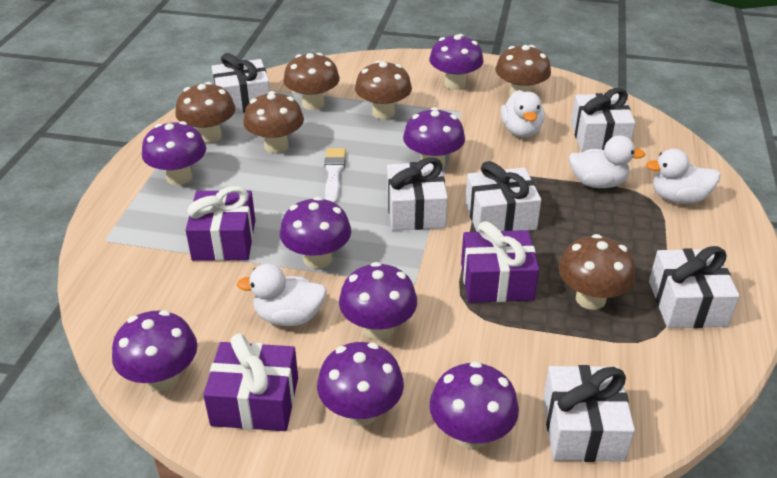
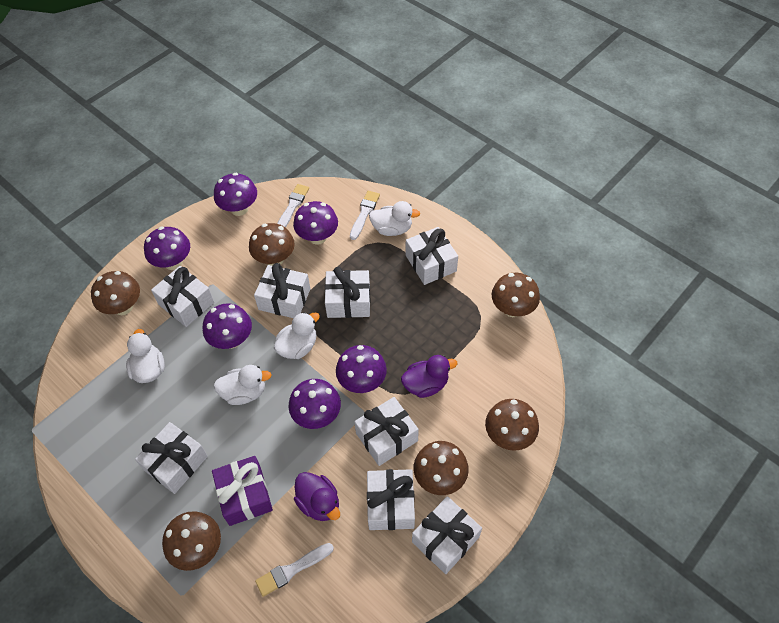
purple duck: none = 0 -> [294,472,340,521] [401,355,457,398] = 2
purple gift: [186,186,255,261] [203,333,298,431] [461,221,539,303] = 3 -> [212,456,273,526] = 1
purple mushroom: [112,310,197,392] [142,121,206,185] [280,197,351,269] [317,342,404,426] [339,262,417,340] [403,107,465,169] [429,34,484,90] [429,361,519,449] = 8 -> [144,227,190,270] [203,303,252,349] [214,173,257,216] [288,379,341,429] [293,201,338,245] [336,345,387,393] = 6
white brush: [324,148,346,204] = 1 -> [255,543,334,597] [277,184,309,228] [350,191,380,240] = 3
white gift: [212,53,270,114] [387,157,448,230] [465,161,541,232] [543,365,635,462] [571,88,636,152] [649,246,740,328] = 6 -> [135,422,208,494] [151,266,214,327] [254,263,310,318] [325,267,370,318] [354,397,419,466] [367,469,415,530] [406,227,458,285] [412,496,482,574] = 8

